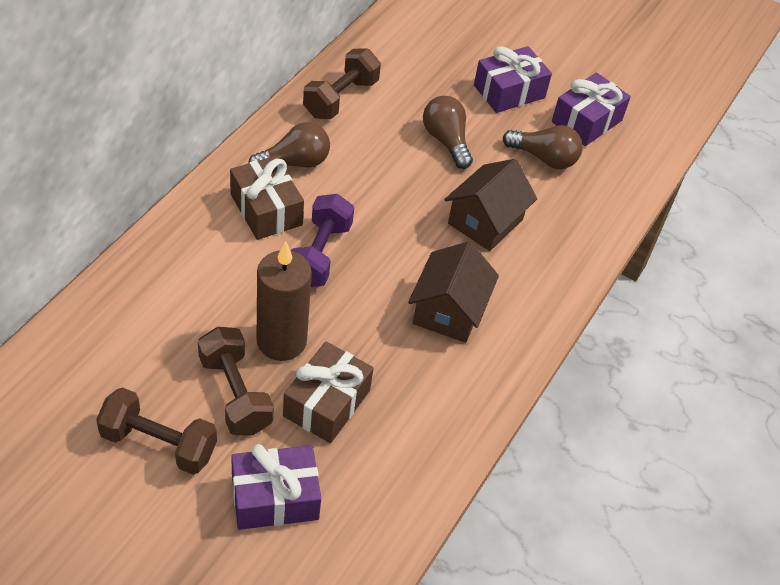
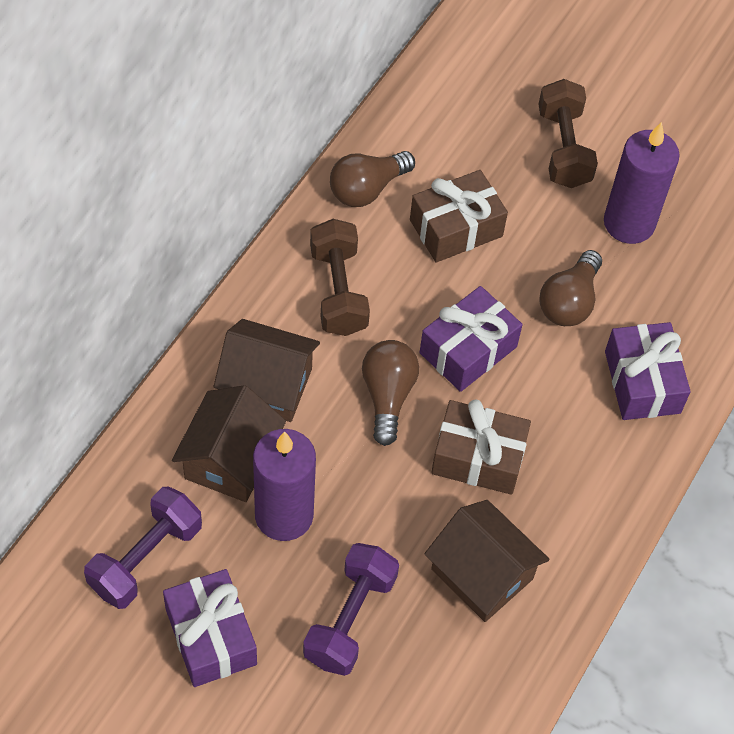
brown candle: [257,241,312,361] = 1 -> none = 0
brown dumbbell: [96,387,217,475] [198,327,274,435] [303,49,381,119] = 3 -> [310,219,370,336] [538,79,598,188] = 2
brown house: [408,241,499,343] [444,159,537,251] = 2 -> [172,385,286,502] [214,319,320,422] [424,500,549,622] = 3
purple candle: none = 0 -> [253,429,316,541] [604,122,680,244] = 2
purple dumbbell: [291,194,354,287] = 1 -> [84,487,202,609] [303,543,399,676] = 2

